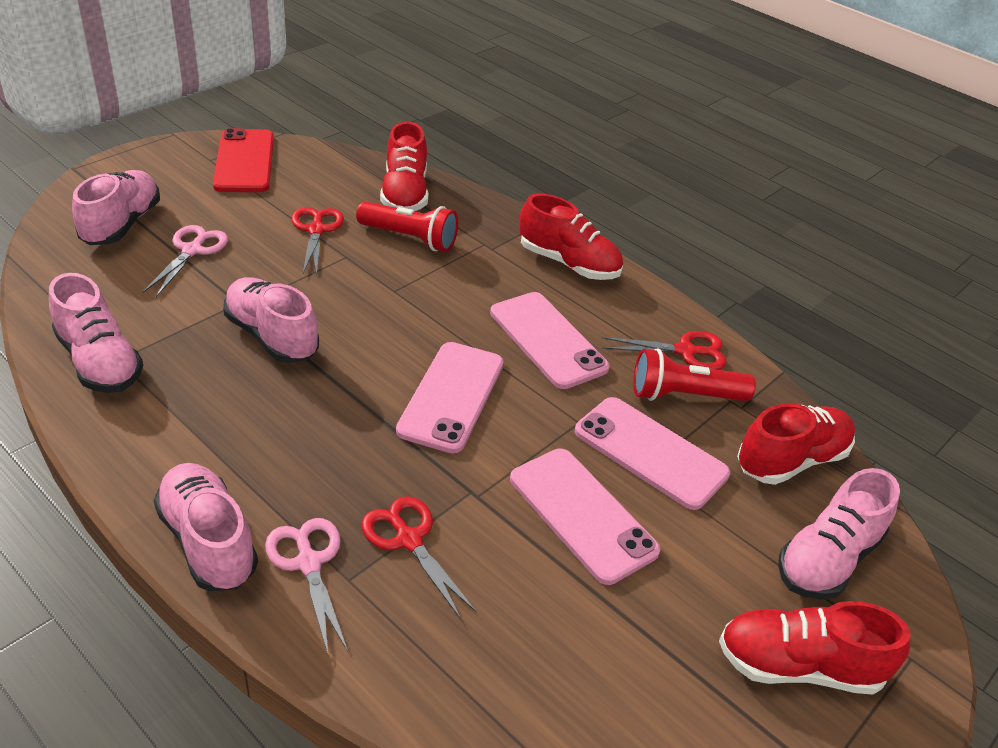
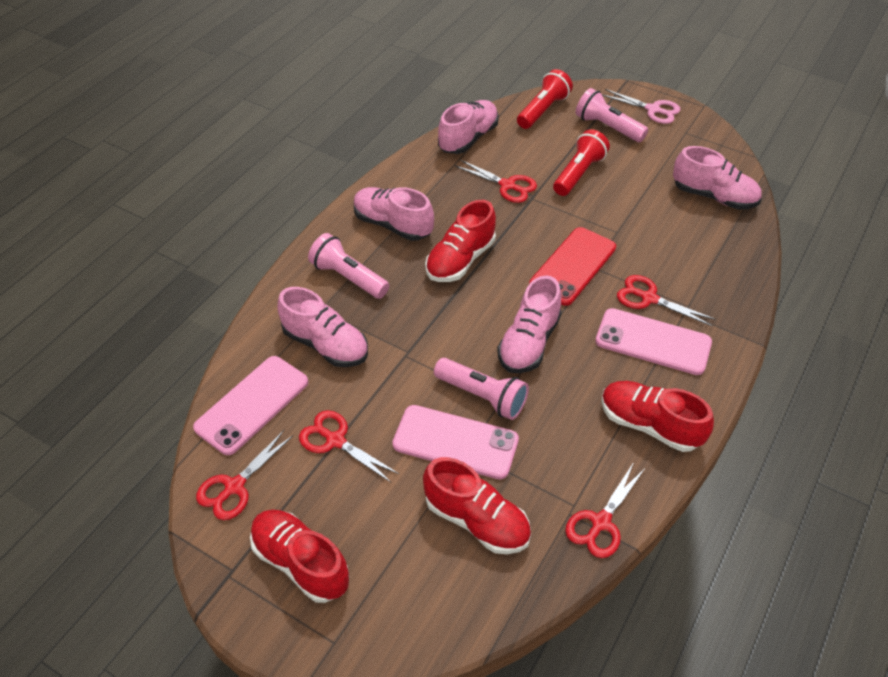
pink flashlight: none = 0 -> [308,233,389,299] [434,358,529,420] [576,88,648,142] = 3
pink phone: [396,342,503,453] [490,292,610,389] [510,449,661,585] [575,397,730,510] = 4 -> [193,356,308,455] [392,405,519,479] [595,308,712,375] = 3
pink scissors: [143,225,228,297] [265,518,348,654] = 2 -> [602,89,680,124] = 1
red scissors: [292,207,344,275] [361,496,477,619] [602,331,727,370] = 3 -> [196,430,293,520] [299,410,399,482] [455,160,537,203] [565,462,646,558] [617,275,715,326] = 5

